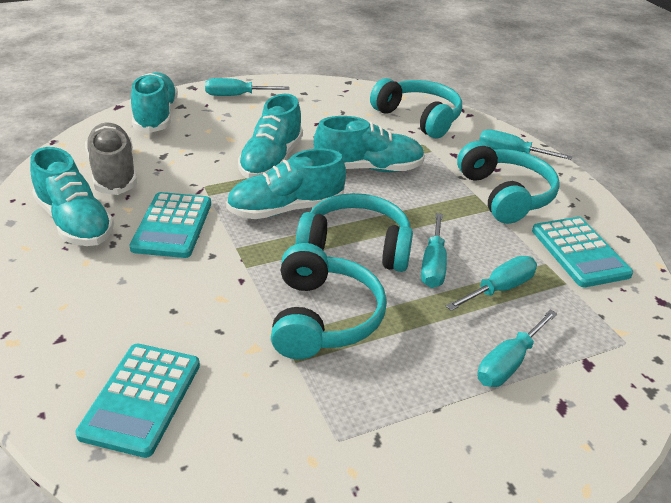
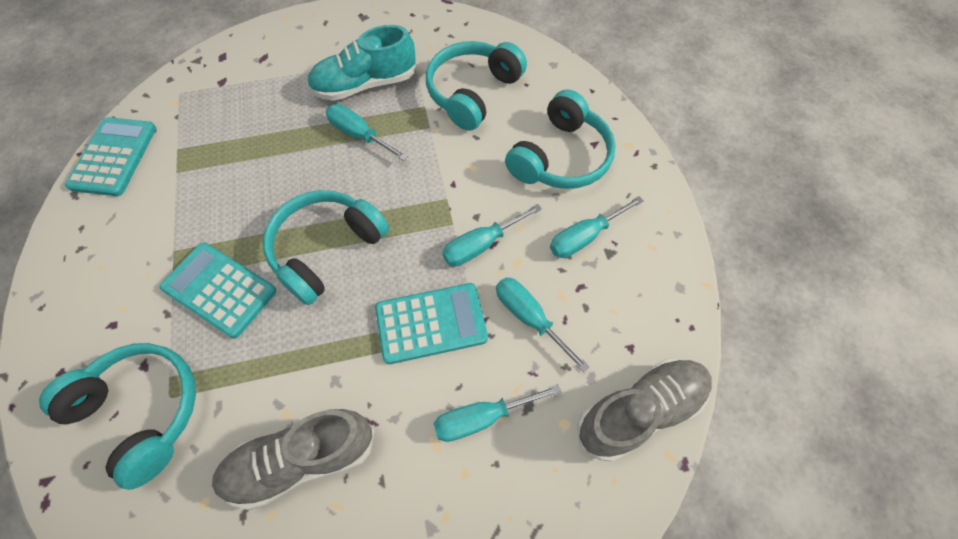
grey shoe: [85,123,137,195] = 1 -> [212,409,375,510] [577,358,712,462] = 2
turquoise shoe: [30,147,114,246] [131,72,178,133] [226,148,346,219] [238,94,303,178] [314,116,425,172] = 5 -> [307,25,417,101] = 1

